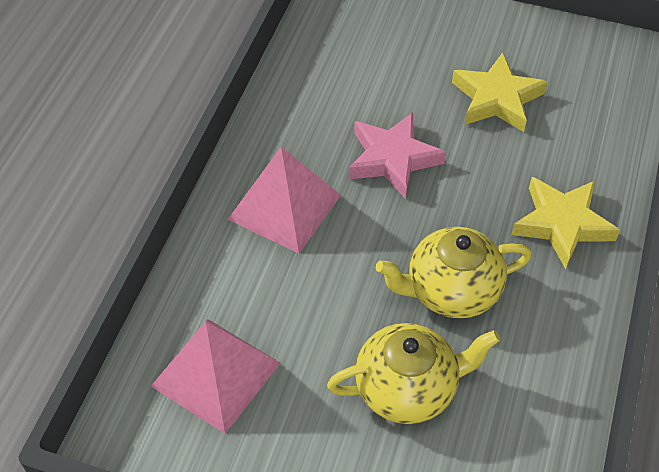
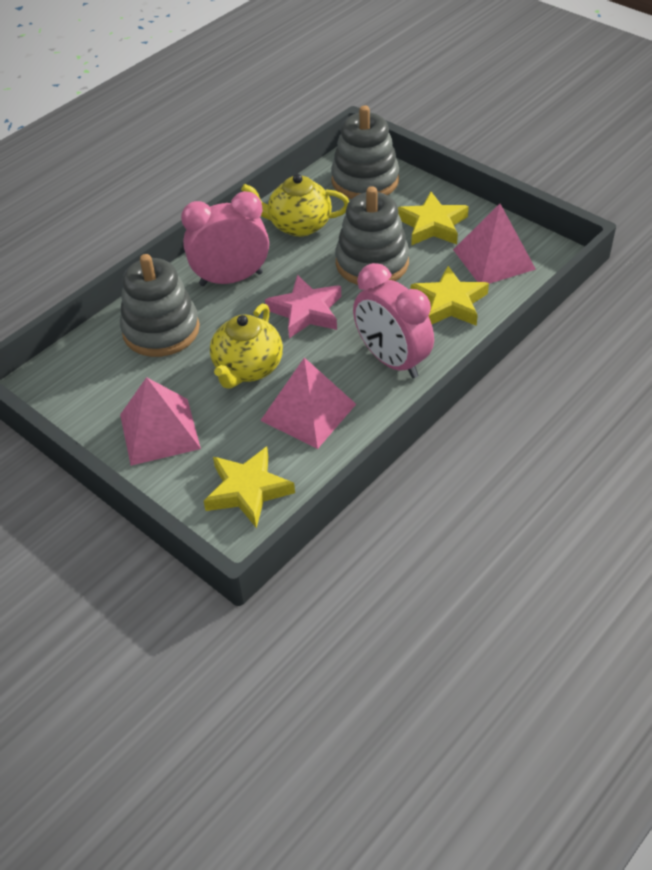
grey stacking toy: none = 0 -> [120,254,200,357] [331,105,399,199] [335,186,409,285] = 3
pink clock: none = 0 -> [181,191,269,286] [353,263,434,378] = 2
pink pyramid: [151,319,280,434] [228,147,341,254] = 2 -> [120,377,201,466] [260,357,356,449] [453,204,536,284] = 3
yellow star: [452,52,548,132] [511,177,620,269] = 2 -> [204,446,295,528] [398,192,469,246] [411,266,489,326] = 3

